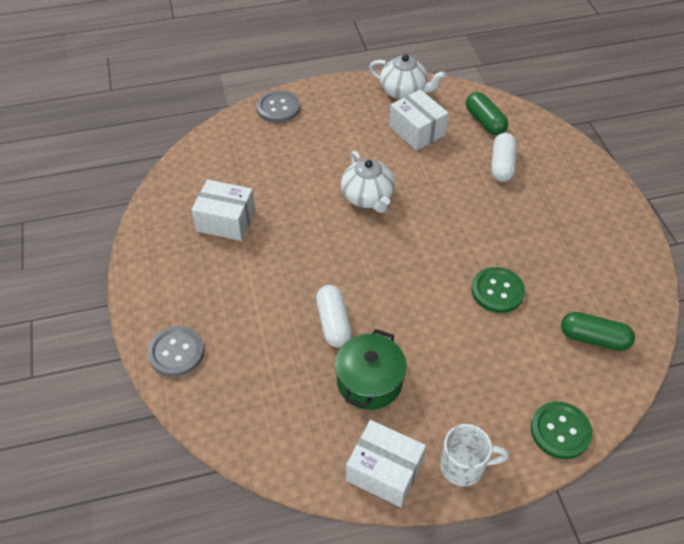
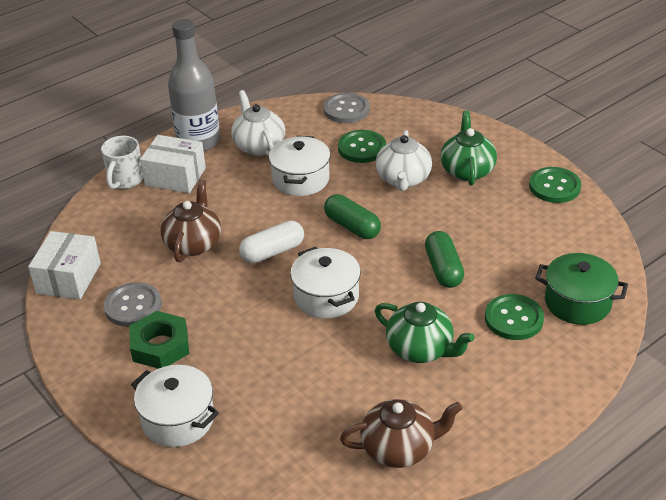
brown teapot: none = 0 -> [160,179,221,262] [340,399,462,468] = 2
green button: [471,267,525,313] [531,402,592,459] = 2 -> [338,130,386,163] [485,294,544,340] [529,167,581,203] = 3
green nut: none = 0 -> [129,311,189,369] = 1
green teapot: none = 0 -> [375,302,474,363] [440,111,497,186] = 2
grey bottle: none = 0 -> [168,19,220,151] = 1
white box: [191,180,255,241] [346,420,426,507] [389,89,449,151] = 3 -> [28,231,101,300] [140,135,206,193] = 2
white capsule: [316,285,352,348] [491,133,517,182] = 2 -> [239,221,304,263] = 1
white pot: none = 0 -> [131,365,219,447] [269,136,331,196] [290,247,361,319] = 3

